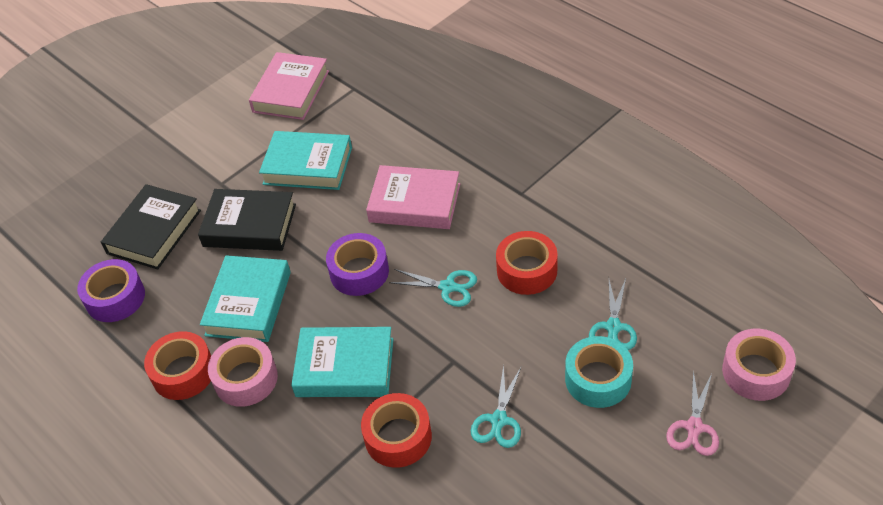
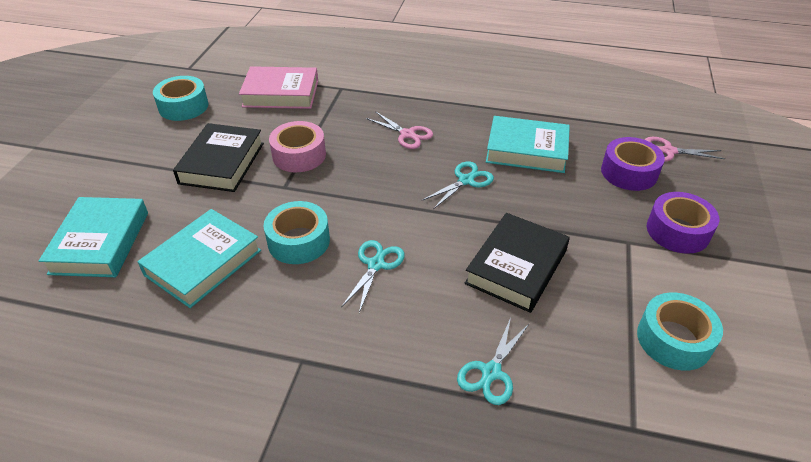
pink book: [249,52,329,120] [366,165,460,229] = 2 -> [239,66,318,109] = 1
pink scissors: [666,370,719,456] = 1 -> [366,111,433,149] [645,137,725,162] = 2
pink tape: [208,337,278,407] [722,329,796,401] = 2 -> [269,121,326,172] = 1
red tape: [144,331,211,400] [361,393,432,468] [496,231,558,295] = 3 -> none = 0
turquoise tape: [565,336,633,408] = 1 -> [153,76,209,121] [264,201,330,264] [637,292,723,371] = 3

